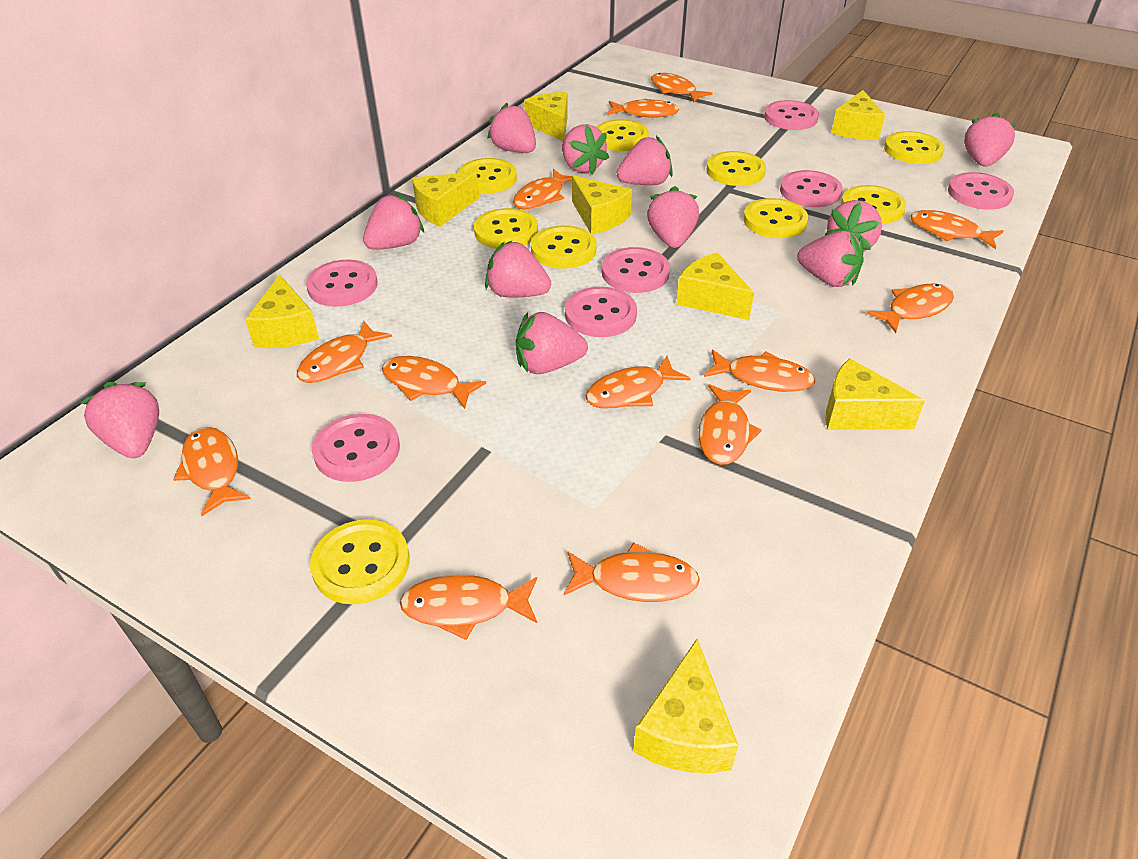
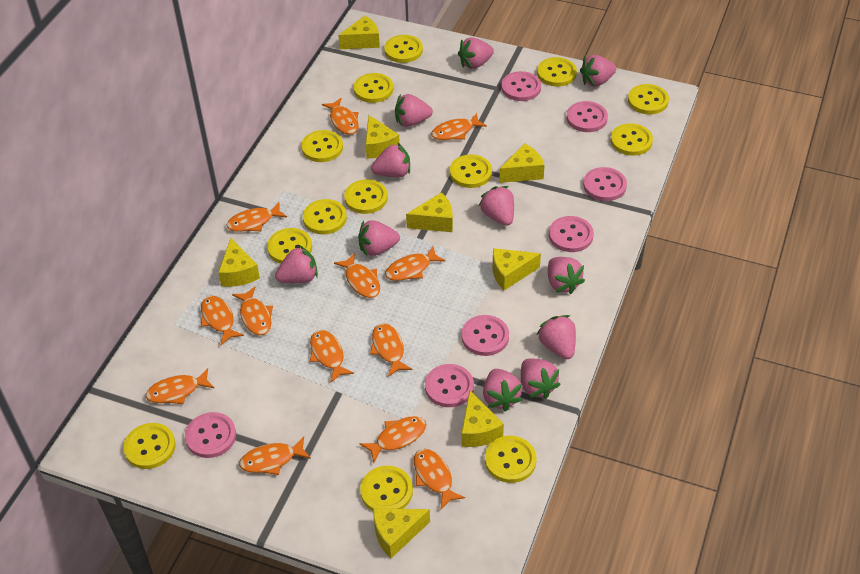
yellow button: [310,519,409,604] [458,158,517,194] [474,208,538,249] [531,225,597,269] [596,120,649,151] [707,151,766,186] [743,198,808,238] [841,185,906,224] [884,131,944,164] = 9 -> [123,423,176,469] [267,228,312,264] [301,130,343,162] [303,199,347,235] [344,179,388,214] [354,73,393,103] [360,466,413,511] [384,35,423,63] [450,154,492,188] [485,436,537,483] [537,57,577,87] [611,123,653,156] [628,84,669,114] = 13

